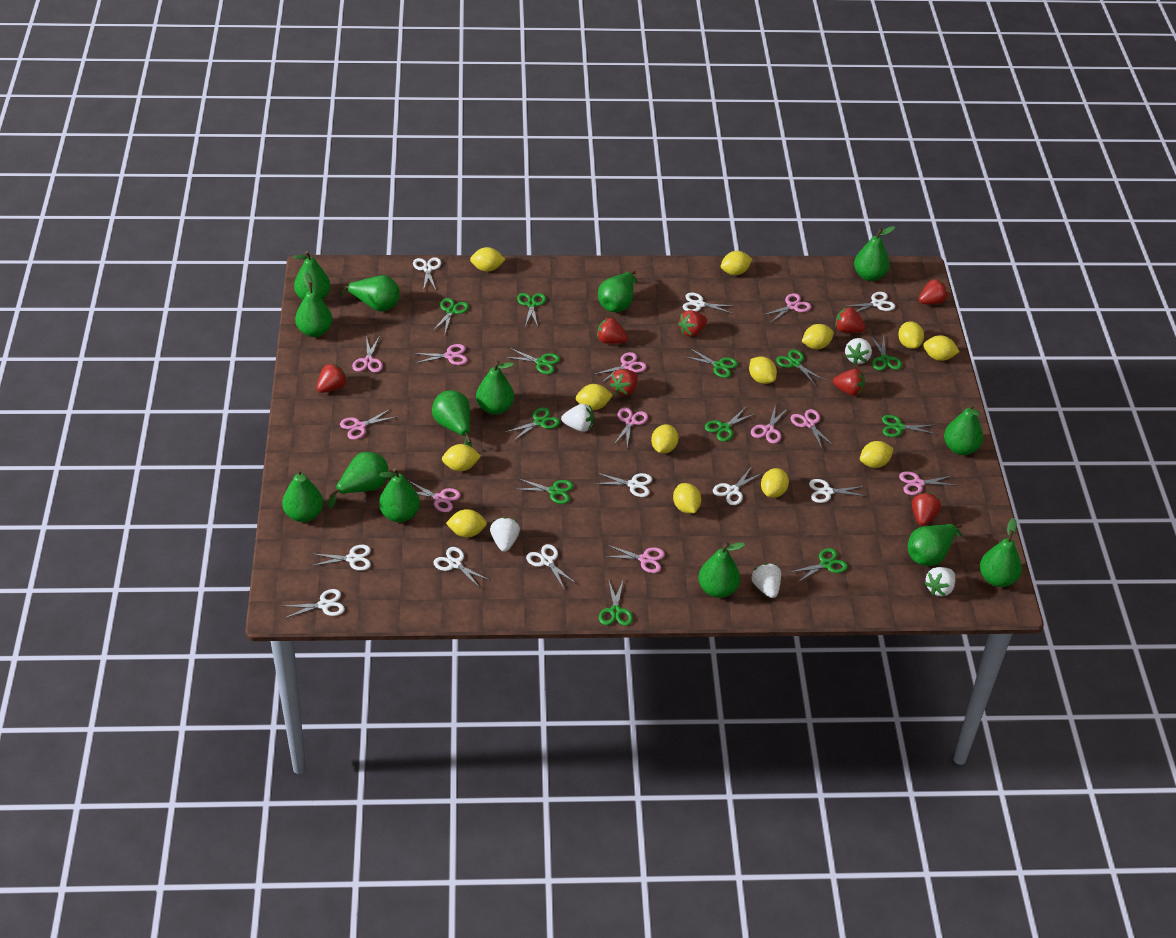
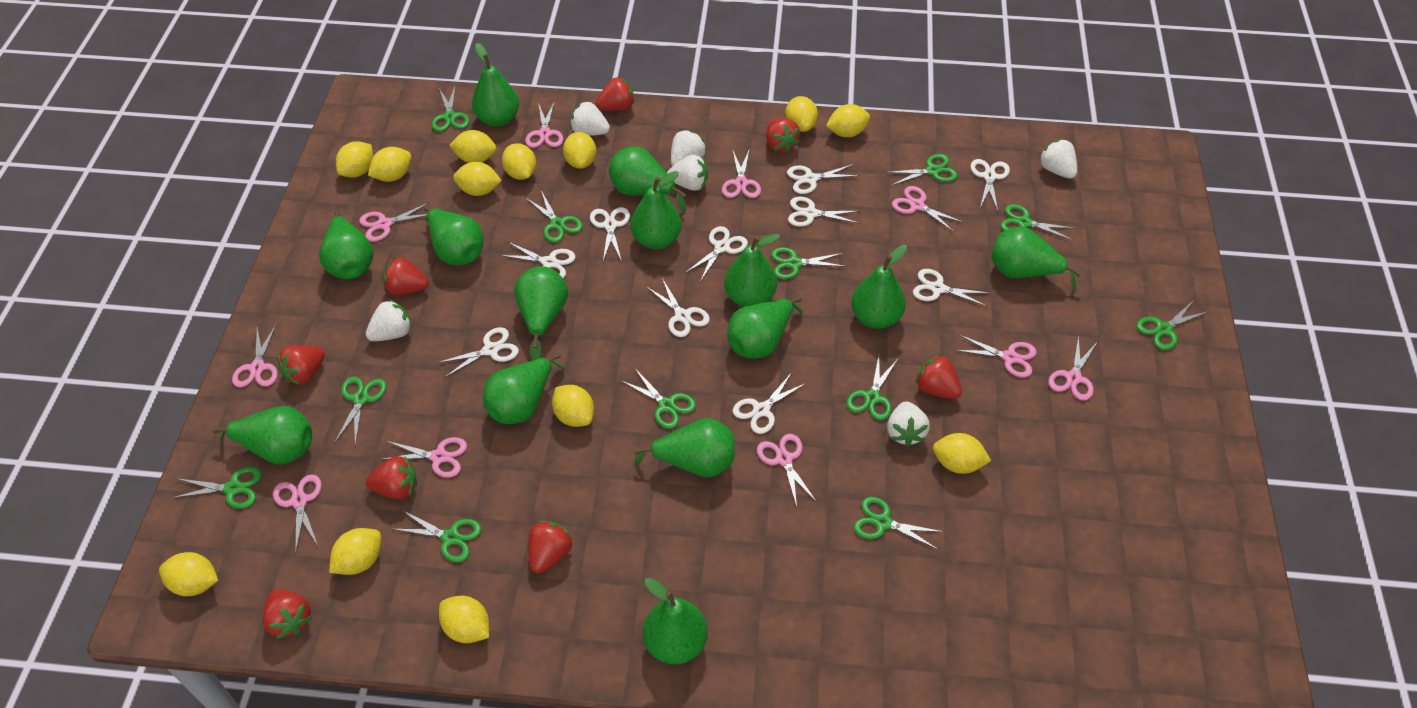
pink scissors: [340,409,396,440] [352,336,383,373] [409,481,461,512] [413,344,468,365] [593,352,647,383] [604,545,665,573] [614,408,648,447] [751,404,788,444] [763,293,811,322] [790,409,834,448] [899,471,958,495] = 11 -> [232,325,278,387] [273,474,322,553] [359,203,429,242] [380,437,467,478] [525,101,564,148] [722,149,761,198] [757,434,817,507] [892,186,964,232] [955,335,1037,378] [1048,335,1097,401] = 10
white strawberry: [490,517,520,552] [561,404,594,432] [751,563,781,598] [845,338,872,364] [924,567,955,596] = 5 -> [366,300,412,341] [570,101,610,136] [667,155,708,191] [671,130,706,166] [887,401,930,447] [1039,139,1077,179] = 6

